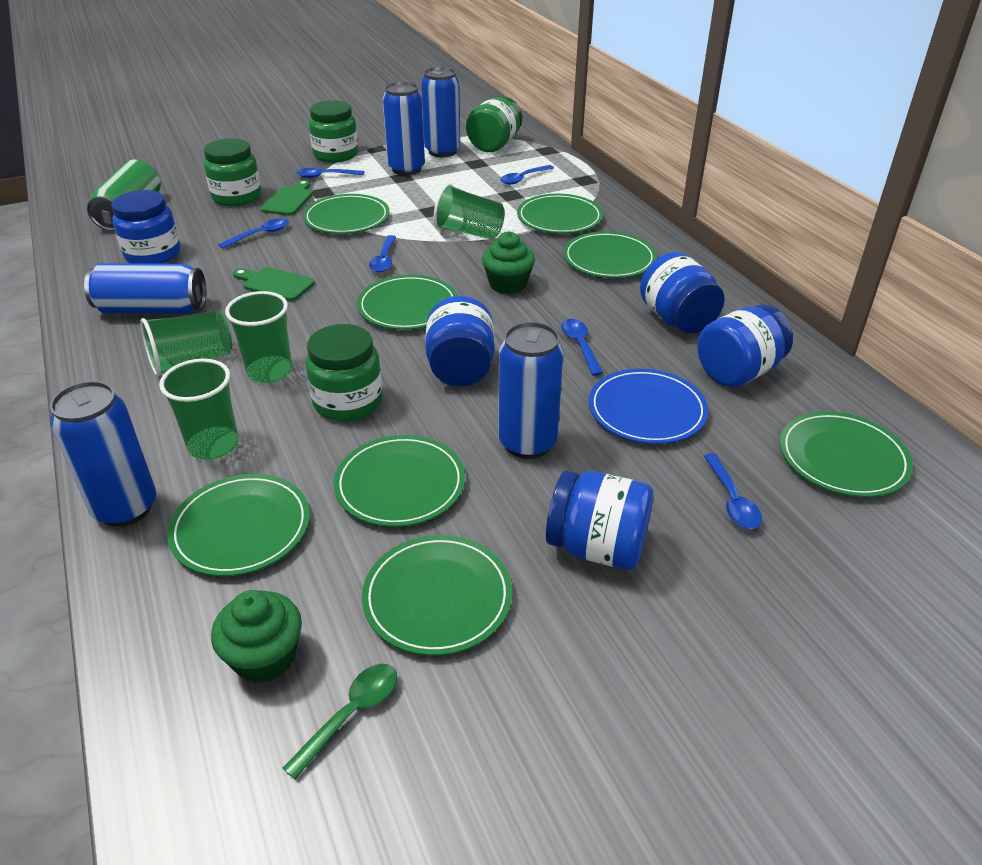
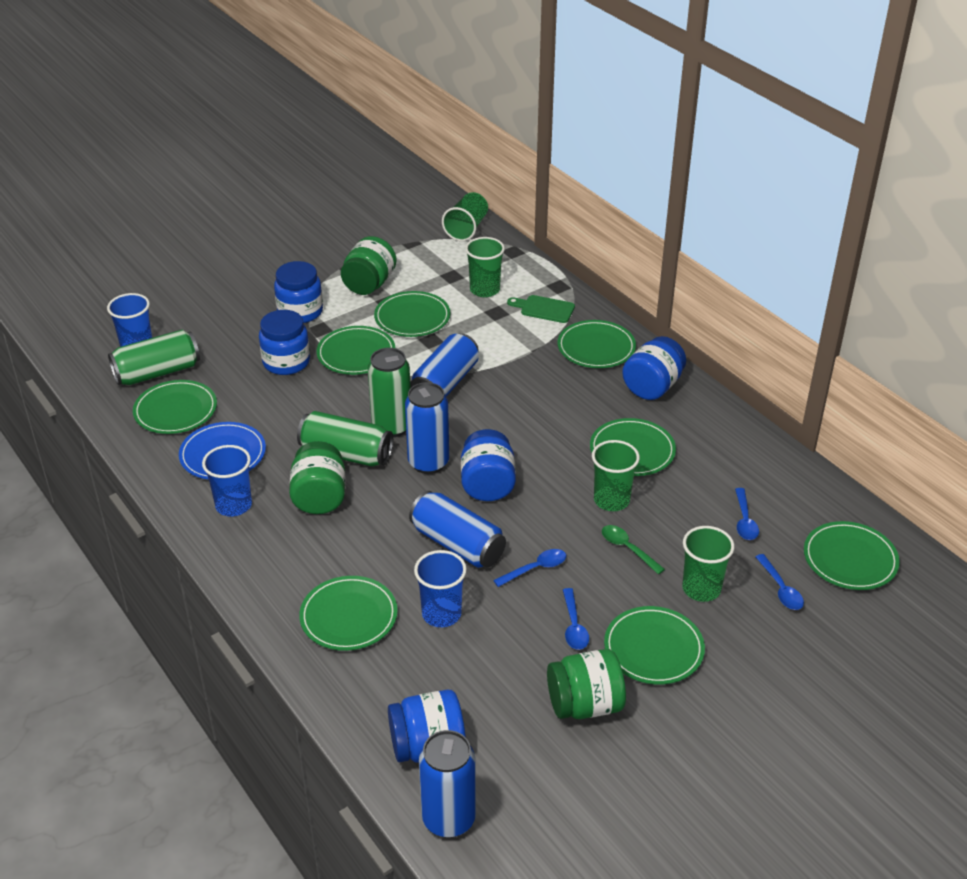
blue can: [50,381,156,527] [84,263,206,314] [382,82,425,175] [421,67,460,157] [498,322,564,459] = 5 -> [405,382,449,474] [409,491,506,568] [410,333,479,397] [419,730,476,838] = 4
blue cup: none = 0 -> [107,293,152,347] [202,445,252,516] [414,550,467,627] = 3
blue spoon: [218,218,289,249] [297,168,364,178] [369,235,396,272] [500,165,554,185] [561,319,603,376] [704,453,762,529] = 6 -> [493,549,566,587] [563,588,589,650] [735,488,759,540] [755,554,804,610] = 4
green can: [87,160,161,231] = 1 -> [108,330,200,385] [297,411,393,466] [368,348,411,437] = 3
green cupcake: [211,590,302,683] [482,232,535,294] = 2 -> none = 0
green cutting board: [233,267,315,301] [261,180,313,216] = 2 -> [507,295,575,323] = 1
green jar: [204,138,261,206] [305,324,383,421] [309,100,358,163] [466,96,522,152] = 4 -> [289,441,345,514] [341,236,397,295] [547,649,626,719] = 3

